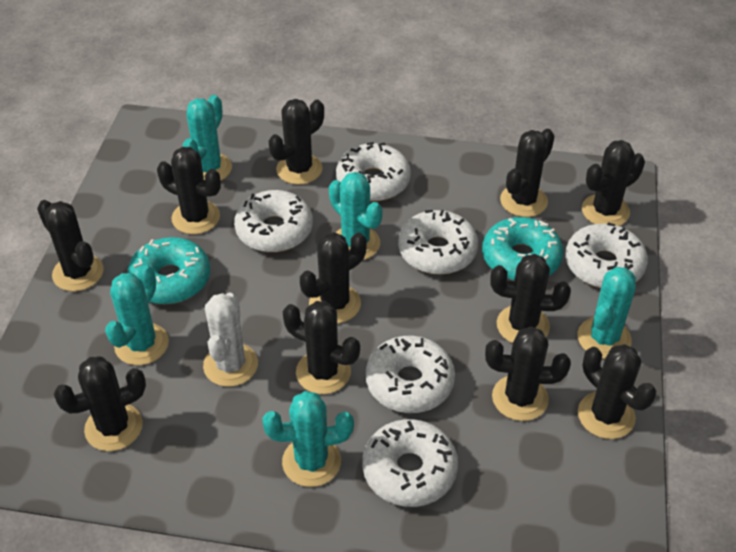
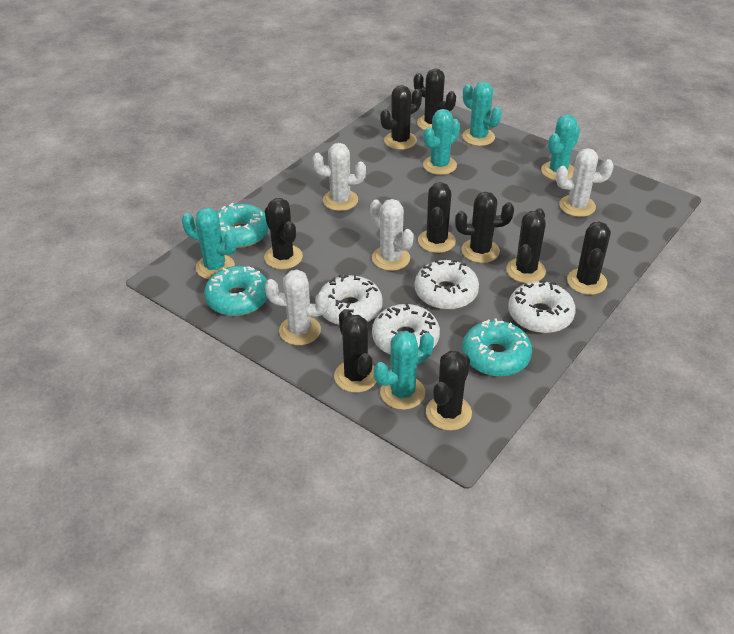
black cactus: [37,200,104,291] [54,356,146,451] [157,147,221,234] [269,99,324,185] [283,301,360,394] [300,232,367,323] [485,326,571,421] [490,254,571,343] [500,129,555,217] [578,344,656,439] [582,140,645,226] = 11 -> [264,198,303,269] [334,309,376,393] [381,85,422,150] [414,69,456,130] [418,182,456,253] [426,351,472,431] [455,192,514,263] [506,208,546,283] [567,221,611,295] = 9
turquoise donut: [127,237,210,304] [482,217,563,281] = 2 -> [204,266,268,316] [217,203,269,248] [462,318,532,376] = 3
white cactus: [203,293,258,387] = 1 -> [265,270,329,345] [312,143,366,211] [370,199,414,271] [556,148,614,217] = 4
white donut: [234,190,313,252] [336,142,411,201] [362,419,458,507] [366,336,455,413] [398,210,478,275] [565,222,648,288] = 6 -> [319,274,383,325] [372,303,440,355] [415,260,479,310] [508,281,576,333] = 4

